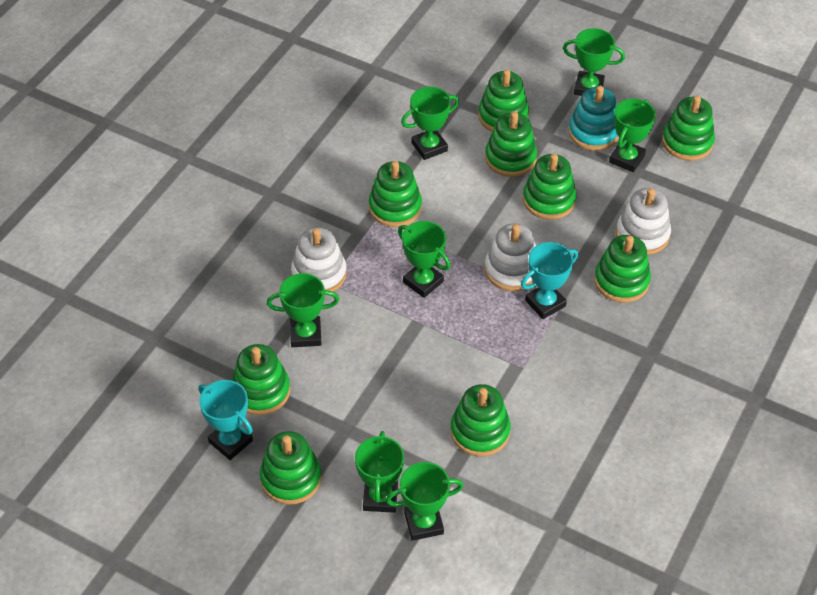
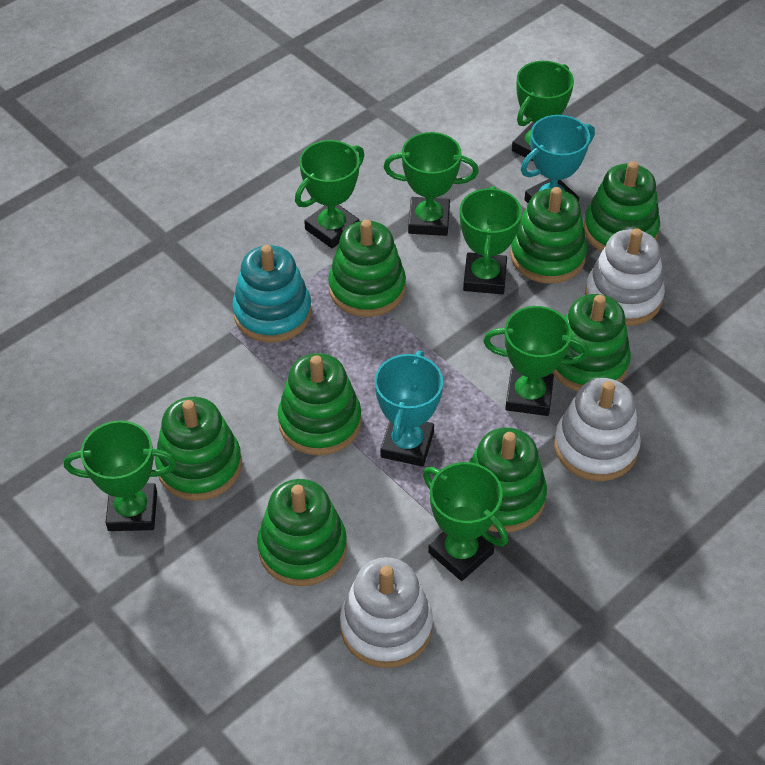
green stacking toy: [232,344,290,415] [260,431,322,505] [369,161,422,227] [450,384,511,456] [478,69,529,132] [485,112,537,177] [523,154,576,220] [594,235,651,303] [662,96,715,161] = 9 -> [155,397,242,501] [257,479,347,586] [278,353,362,455] [328,220,406,317] [469,427,547,532] [510,187,587,284] [552,294,631,391] [584,161,660,252] = 8

